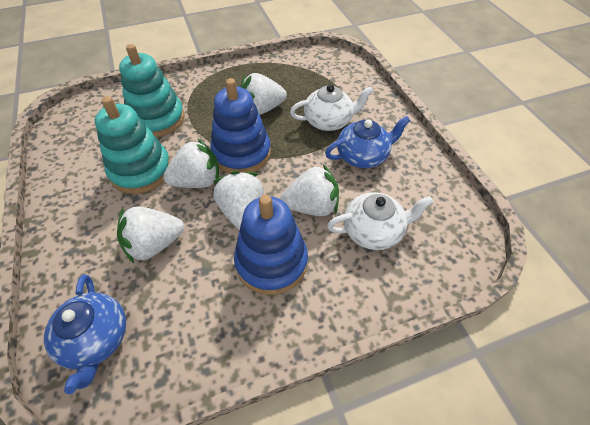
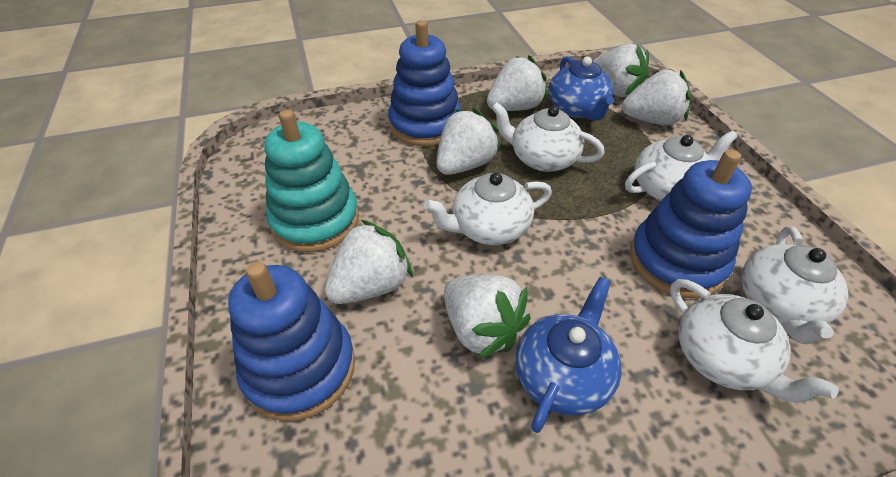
blue stacking toy: [210,78,271,174] [234,195,308,295] = 2 -> [228,262,355,421] [388,20,461,146] [630,150,752,298] = 3
turquoise stacking toy: [95,96,171,194] [119,44,185,137] = 2 -> [264,109,359,252] = 1
white strawberry: [117,206,184,263] [163,139,219,188] [213,171,264,230] [241,73,287,115] [281,164,339,216] = 5 -> [325,219,413,304] [436,108,501,175] [444,274,530,360] [487,55,548,111] [592,44,649,97] [622,69,691,125] = 6
white teapot: [290,84,373,131] [327,192,434,250] = 2 -> [424,172,552,245] [491,102,605,172] [625,131,738,201] [670,279,839,403] [741,226,849,345] = 5

